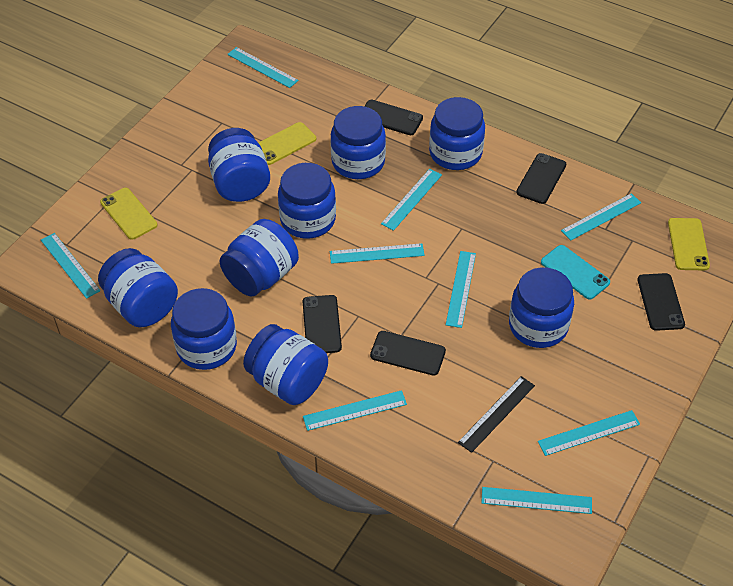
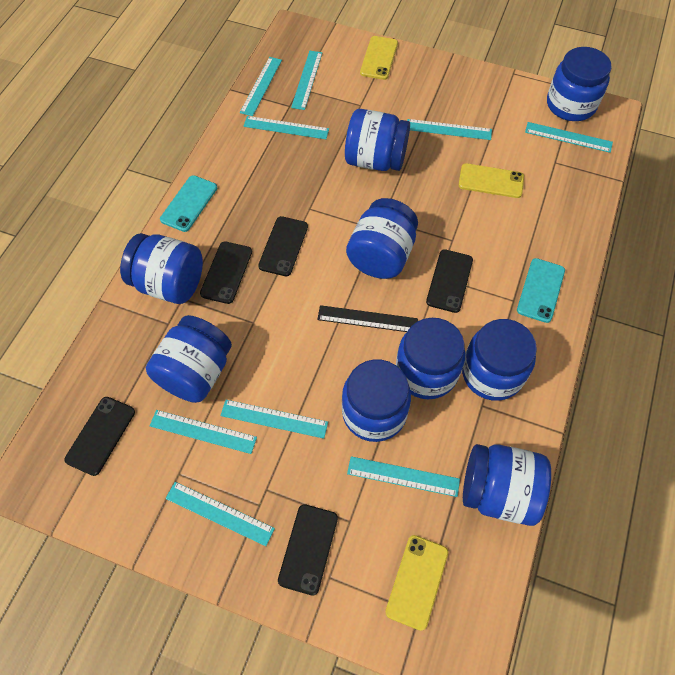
turquoise phone: [541,245,610,300] = 1 -> [160,175,217,232] [517,258,565,323] = 2

